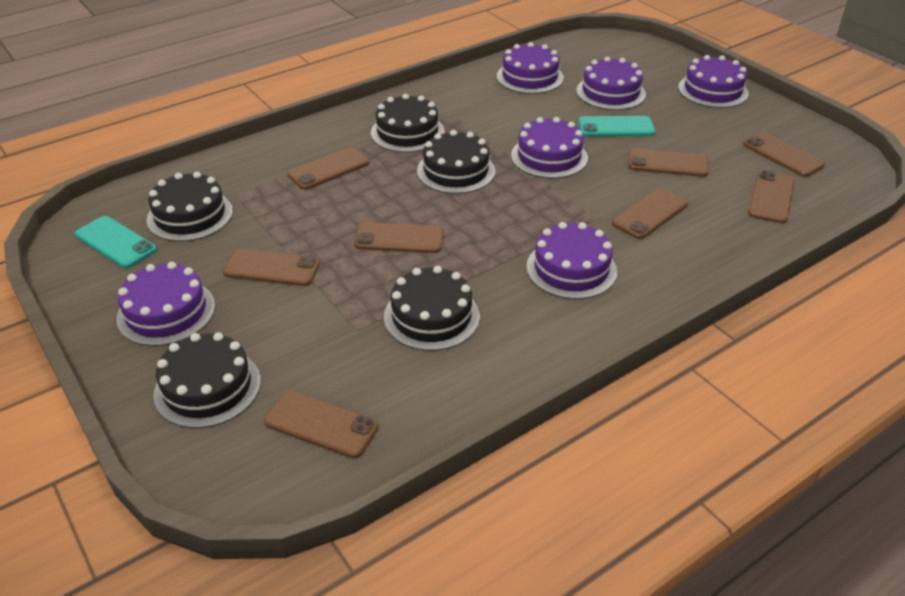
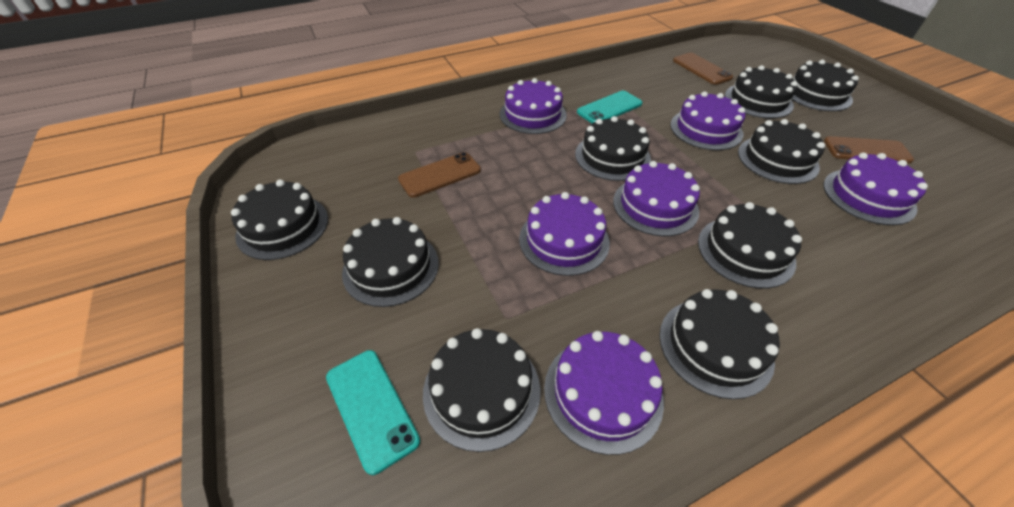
black cake: [147,172,233,241] [153,332,261,428] [371,94,444,152] [384,266,480,351] [417,130,495,194] = 5 -> [231,180,328,260] [342,217,439,307] [423,328,541,452] [575,116,651,181] [659,289,780,399] [698,202,802,288] [725,65,798,118] [738,119,825,184] [792,60,859,111] = 9
brown phone: [223,249,320,286] [264,390,379,459] [288,147,369,190] [354,222,444,253] [612,188,688,239] [628,148,709,177] [743,132,825,177] [748,170,795,224] = 8 -> [398,152,481,198] [673,53,733,85] [824,136,914,164] = 3

